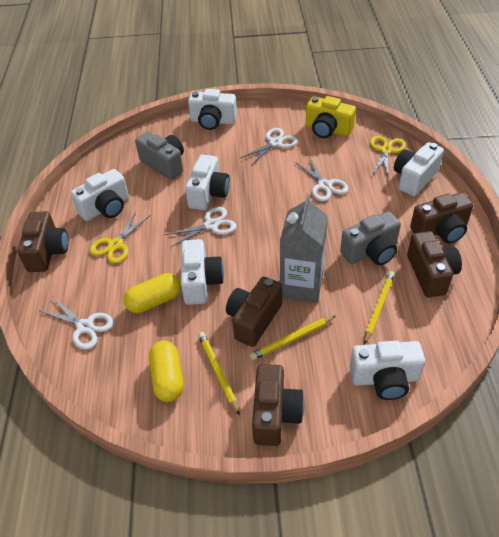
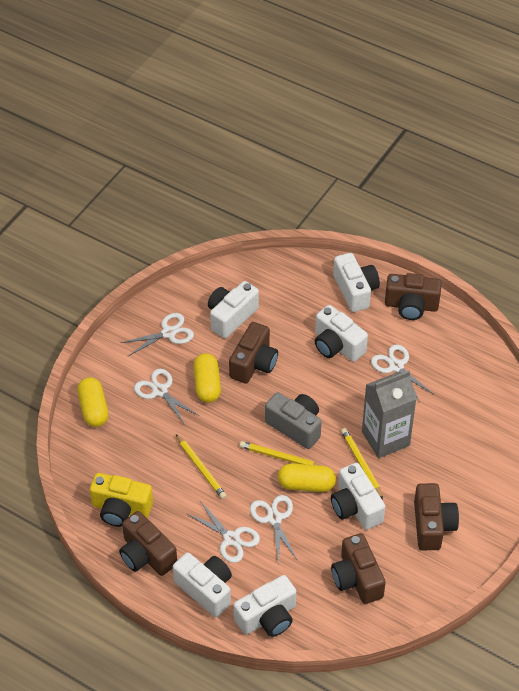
grey camera: [135,132,184,180] [340,211,401,265] = 2 -> [265,392,322,449] = 1
white scissors: [38,297,114,350] [163,207,236,247] [239,128,298,166] [295,156,349,201] = 4 -> [121,313,194,356] [134,369,199,425] [186,501,260,563] [250,495,298,564] [371,344,435,402] = 5
yellow capsule: [124,273,181,313] [149,341,184,402] = 2 -> [77,377,109,427] [193,353,221,403] [278,463,336,492] = 3
yellow scissors: [90,211,149,263] [370,136,406,178] = 2 -> none = 0

